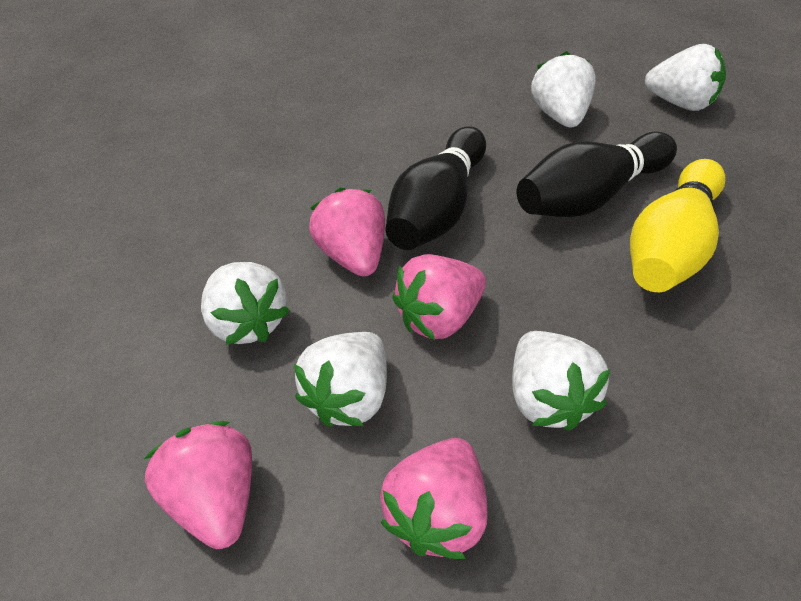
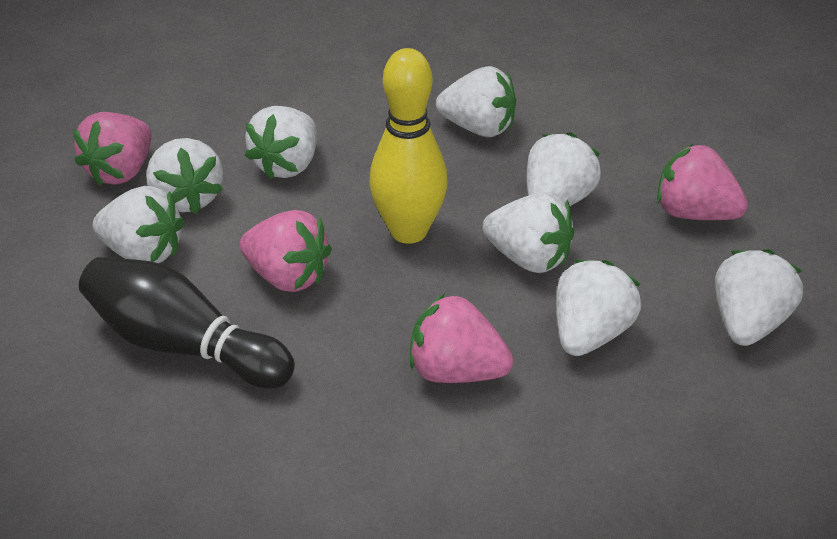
black bowling pin: [386,126,486,250] [516,132,677,217] = 2 -> [79,257,295,388] = 1
white strawberry: [201,262,290,345] [294,332,387,427] [512,331,610,431] [531,51,596,127] [645,44,726,111] = 5 -> [93,186,185,263] [146,138,223,214] [245,106,317,180] [436,66,516,137] [482,192,574,273] [527,132,601,206] [556,260,641,356] [715,249,803,346] = 8

